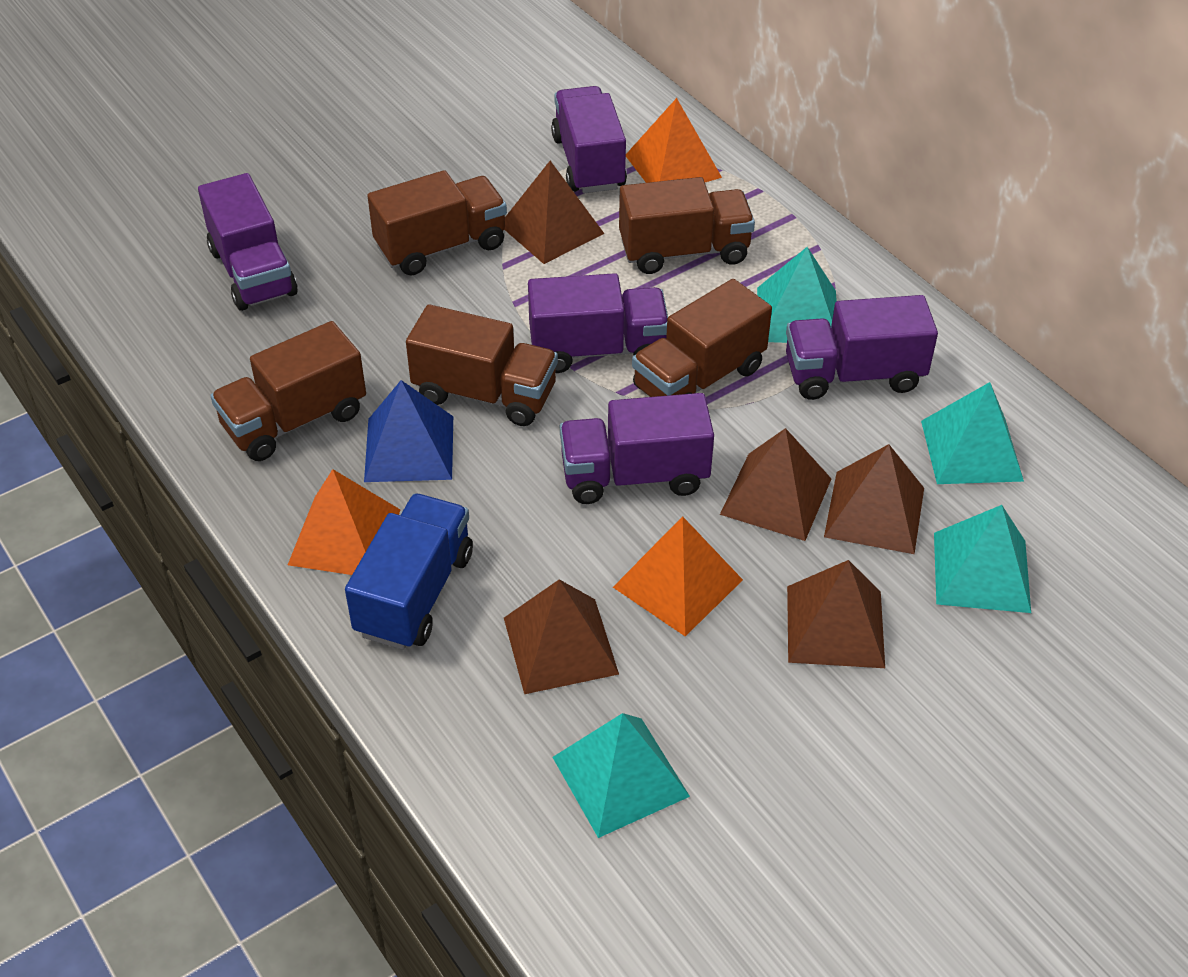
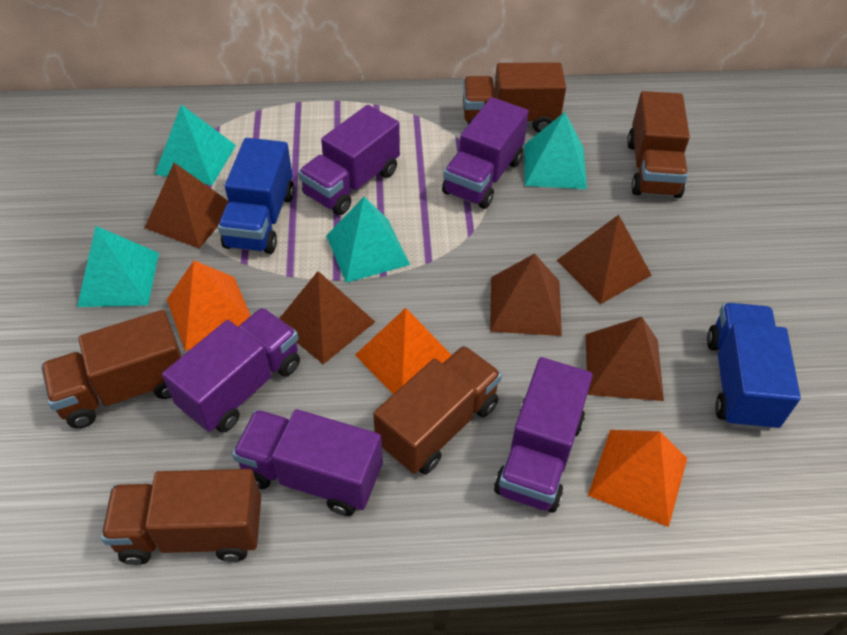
blue pyramid: [364,380,453,482] = 1 -> none = 0
blue truck: [345,493,473,650] = 1 -> [218,138,295,254] [707,303,801,431] = 2

